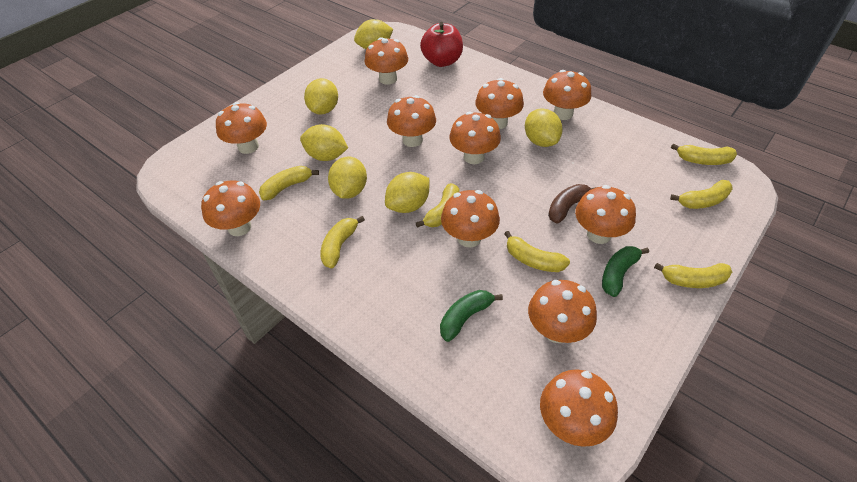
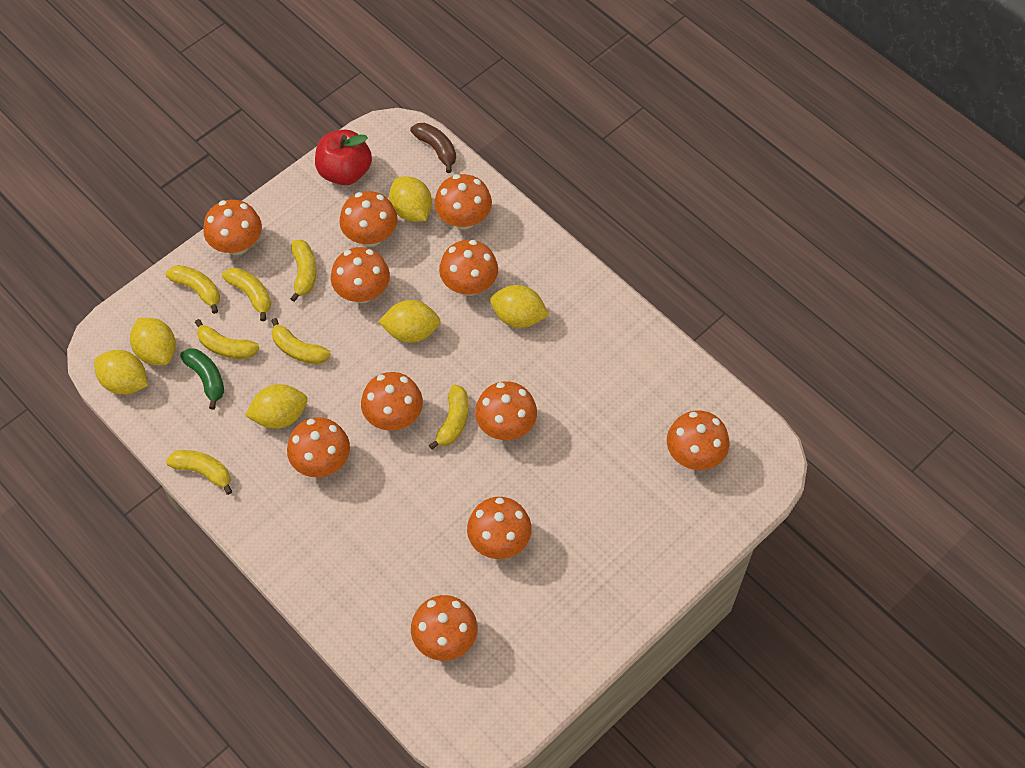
green banana: [440,290,503,342] [602,246,649,297] = 2 -> [180,349,224,409] = 1

